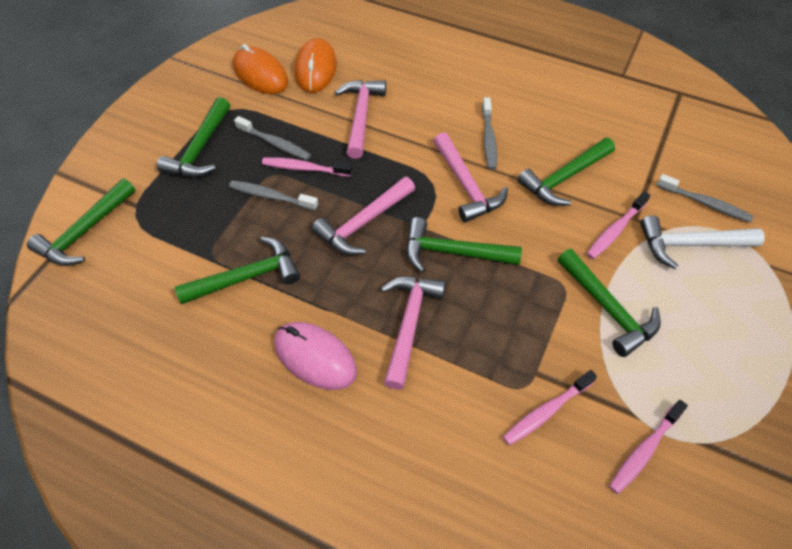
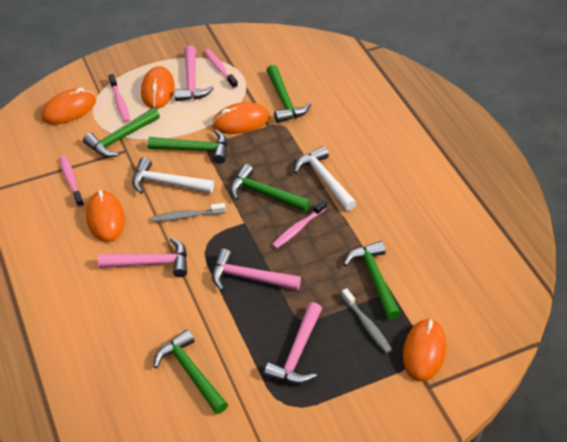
grey toothbrush: [229,181,318,211] [234,116,311,160] [482,98,497,170] [657,174,754,223] = 4 -> [152,203,226,222] [341,288,392,354] = 2
orange mouse: [233,44,288,94] [294,38,337,93] = 2 -> [42,88,96,124] [86,190,125,242] [141,66,175,109] [212,102,270,134] [403,318,446,381] = 5
pink mouse: [274,322,357,390] = 1 -> none = 0
white hammer: [640,215,765,269] = 1 -> [132,157,214,194] [294,146,357,211] = 2

